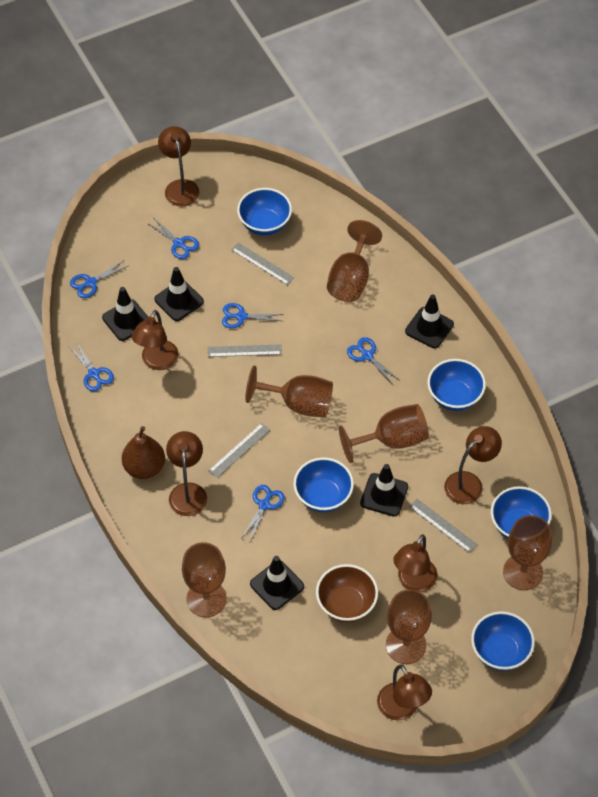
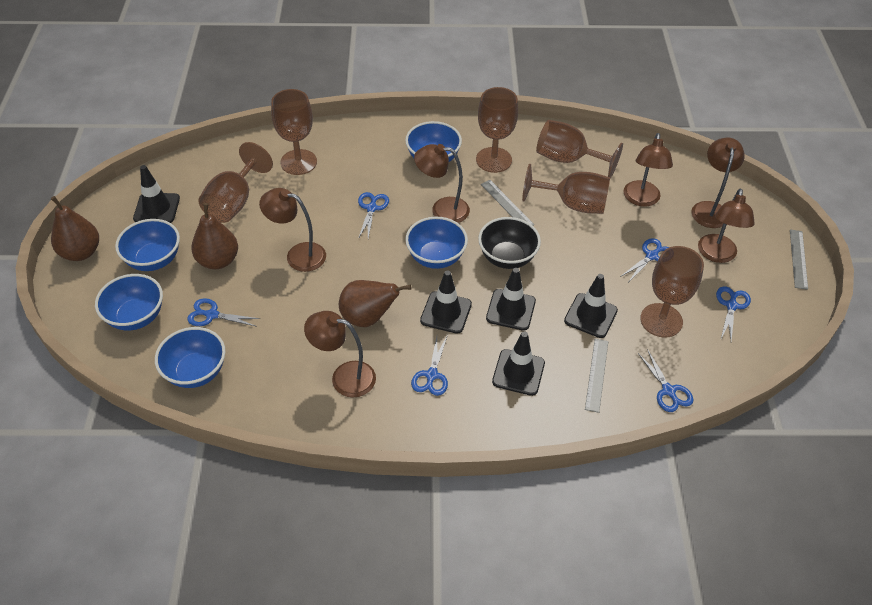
black bowl: none = 0 -> [478,217,541,269] = 1
brown bowl: [316,564,378,622] = 1 -> none = 0
brown pear: [122,426,165,479] = 1 -> [51,196,99,261] [191,203,238,269] [339,280,411,327] = 3
grey ruler: [208,344,282,357] [208,423,270,478] [231,243,294,285] [409,499,477,553] = 4 -> [481,180,534,226] [585,339,608,413] [790,230,808,290] = 3

